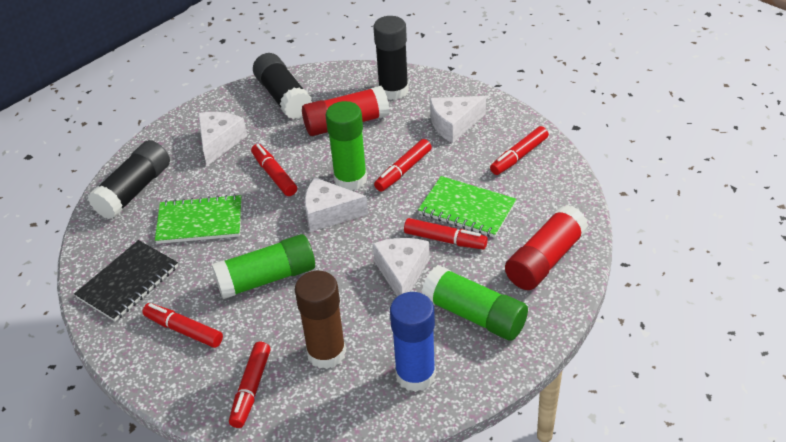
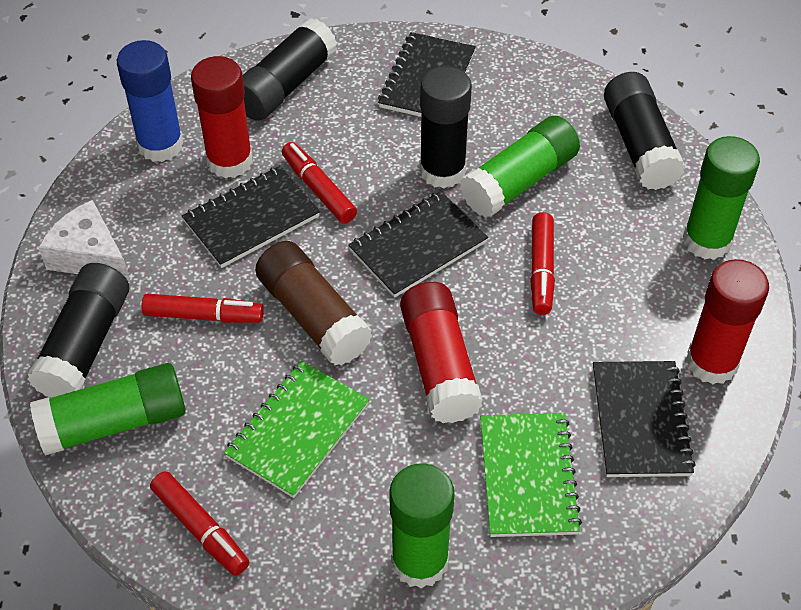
black glue stick: [88,140,170,219] [253,53,312,119] [374,16,409,100] = 3 -> [27,263,129,398] [242,18,337,121] [419,66,472,189] [604,72,686,190] = 4
black notebook: [74,240,178,321] = 1 -> [182,166,320,268] [348,191,488,298] [378,32,476,117] [593,361,696,477] = 4
green glue stick: [212,234,315,299] [325,101,367,191] [422,265,528,341] = 3 -> [30,363,186,456] [389,463,454,589] [460,116,580,218] [683,136,760,260] = 4
red glue stick: [302,86,390,136] [505,205,589,290] = 2 -> [191,56,253,178] [400,282,483,423] [686,259,769,384] = 3
red marker: [142,303,223,348] [229,342,271,428] [251,144,297,196] [374,139,432,192] [404,218,488,249] [490,126,549,175] = 6 -> [141,294,264,323] [150,471,249,576] [282,142,357,224] [530,212,555,315] = 4
white cheese: [198,112,247,166] [305,178,368,232] [373,238,430,297] [430,96,486,143] = 4 -> [38,200,130,282] = 1

